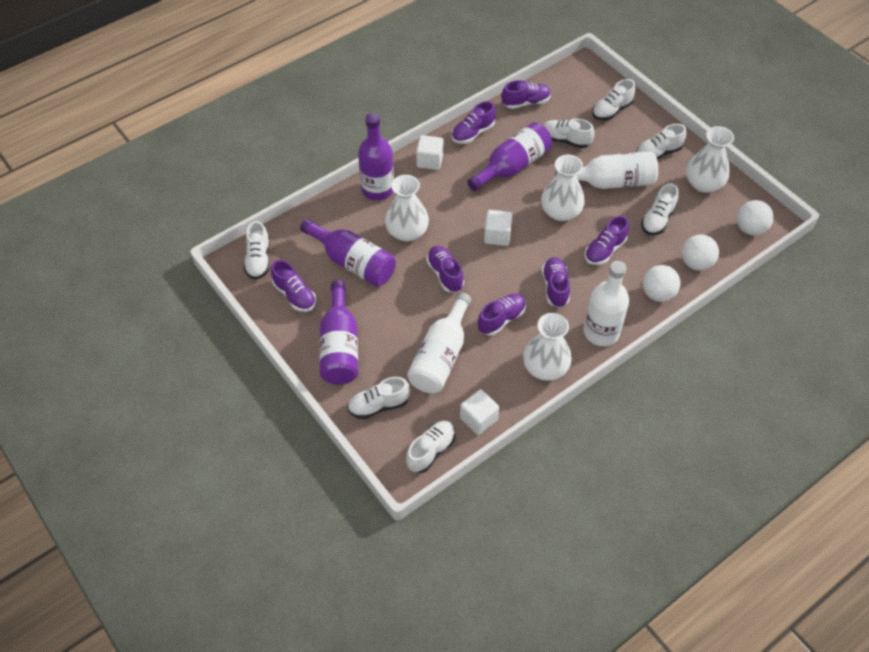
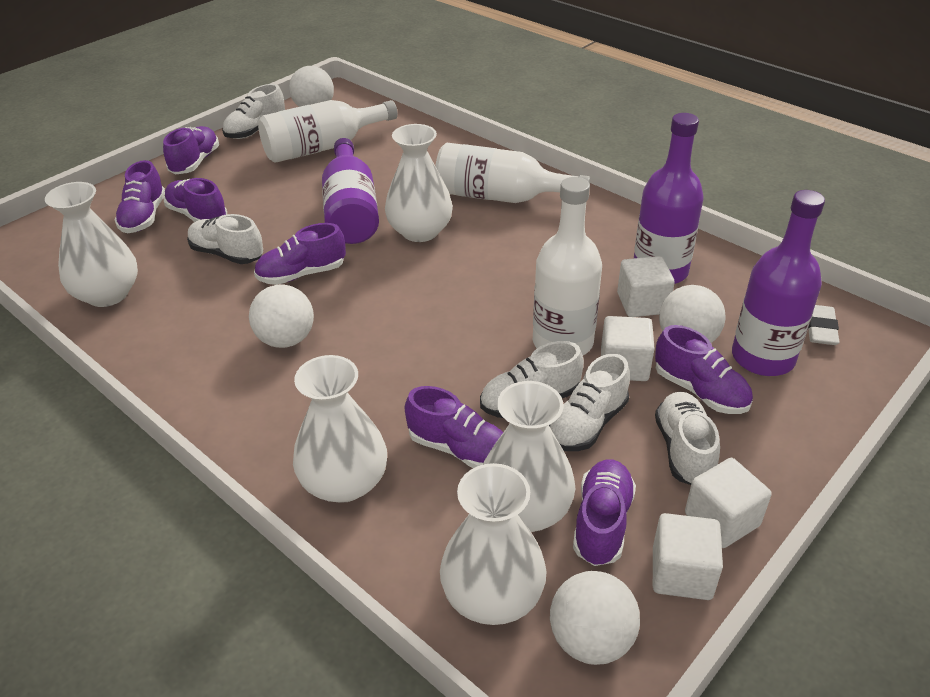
purple bottle: [300,219,396,287] [320,280,358,385] [358,113,394,200] [467,122,552,191] = 4 -> [322,138,379,244] [634,113,704,284] [732,190,825,376] = 3
white ball: [643,265,681,302] [682,234,719,271] [737,200,774,236] = 3 -> [249,284,314,348] [289,66,334,107] [550,571,640,665] [659,285,726,343] = 4
white cube: [416,135,444,170] [460,389,499,435] [484,210,513,246] = 3 -> [601,316,655,381] [617,256,675,317] [653,513,723,600] [685,458,772,548] = 4
white eraser: none = 0 -> [808,305,839,345] = 1
white shoe: [244,221,270,280] [347,377,410,419] [406,421,456,473] [543,118,594,148] [592,79,636,120] [636,124,686,159] [641,183,679,235] = 7 -> [187,214,263,264] [222,84,285,139] [480,341,584,418] [549,354,630,451] [655,392,720,485] = 5
white vase: [385,175,429,241] [523,313,572,381] [541,155,585,221] [686,126,734,193] = 4 -> [45,182,138,307] [293,355,387,503] [385,124,453,242] [440,463,547,625] [483,381,575,532] = 5

